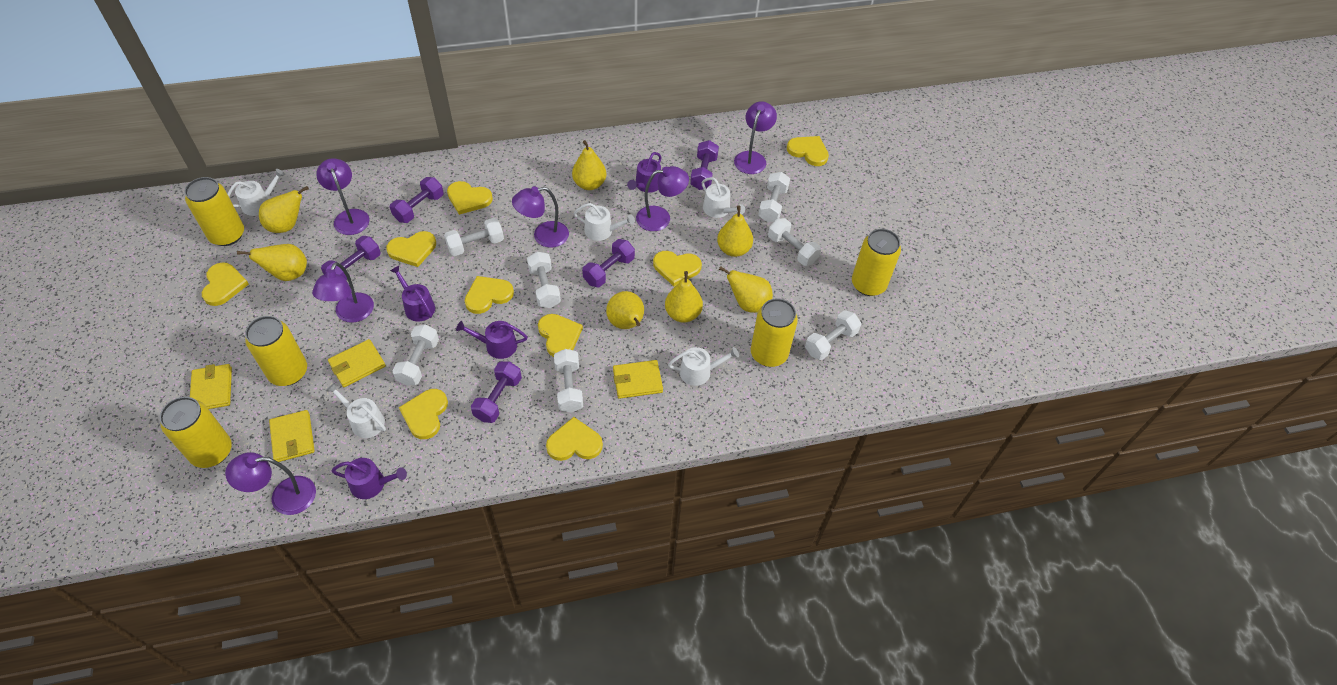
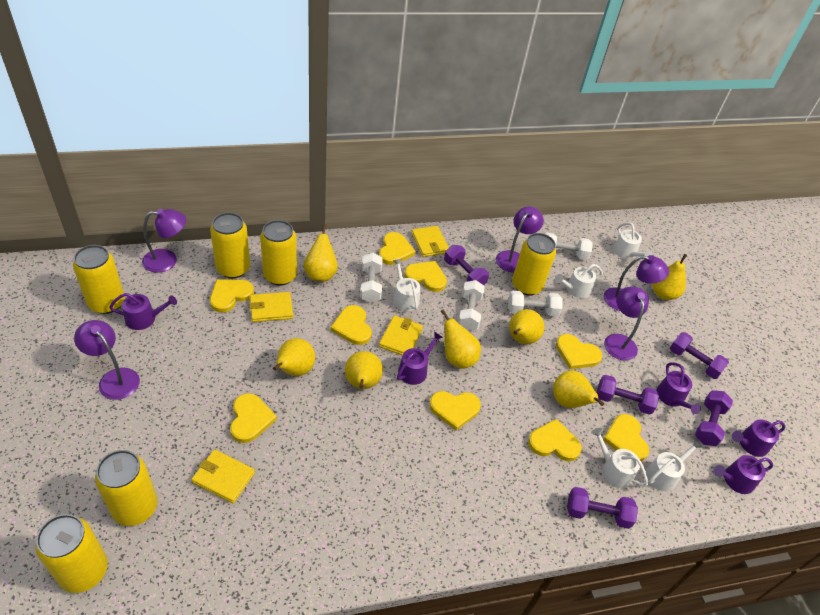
purple lamp: [225,452,316,515] [312,262,374,323] [316,158,370,235] [512,186,569,248] [636,166,689,231] [734,101,777,174] = 6 -> [74,320,140,400] [142,208,186,273] [496,206,544,273] [604,255,669,311] [604,287,649,361] = 5
purple watering can: [332,458,407,499] [390,266,435,322] [456,321,527,359] [627,152,662,193] = 4 -> [109,293,177,330] [397,332,443,385] [656,362,701,414] [714,455,773,494] [732,419,785,457] = 5
white dumbbell: [393,324,439,386] [444,218,504,256] [527,252,561,308] [554,349,583,413] [758,172,790,222] [768,218,821,266] [805,310,861,360] = 7 -> [360,253,383,303] [458,280,485,331] [508,291,563,317] [545,233,593,260] = 4
yellow can: [160,397,232,468] [184,177,244,246] [245,316,307,386] [751,298,798,367] [852,229,901,296] = 5 -> [35,514,108,593] [73,245,125,314] [95,450,158,526] [210,212,250,278] [260,220,297,286] [512,233,556,296] = 6

